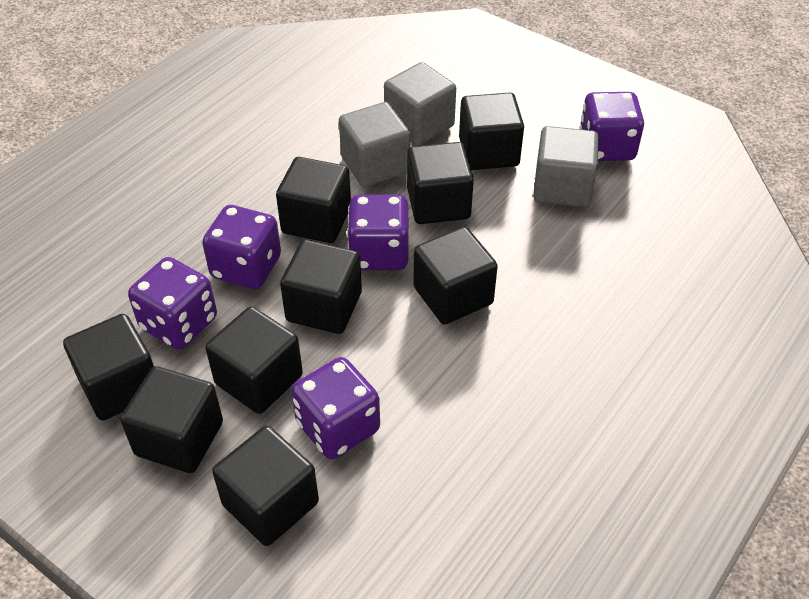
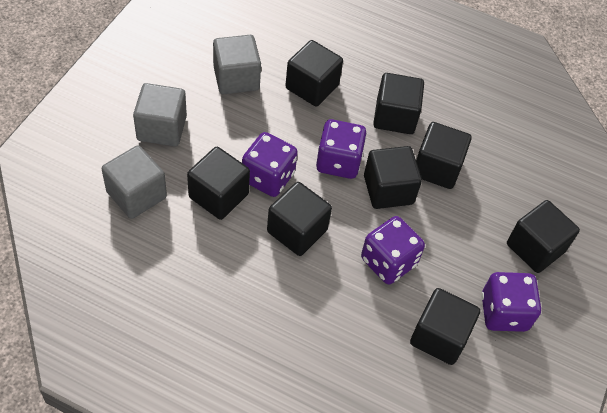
black cube: [63,314,154,420] [120,366,223,473] [205,307,303,414] [212,426,319,546] [276,157,351,243] [280,240,362,334] [407,142,474,224] [414,227,498,324] [459,93,524,170] = 9 -> [187,147,250,220] [267,182,332,256] [285,40,343,107] [364,146,422,209] [373,73,424,134] [410,288,480,365] [416,122,471,189] [507,200,580,273] = 8
purple dice: [128,257,217,350] [202,205,281,289] [291,357,380,459] [347,195,410,270] [579,92,644,161] = 5 -> [242,132,298,197] [316,119,367,179] [361,216,425,284] [481,272,541,332] = 4

